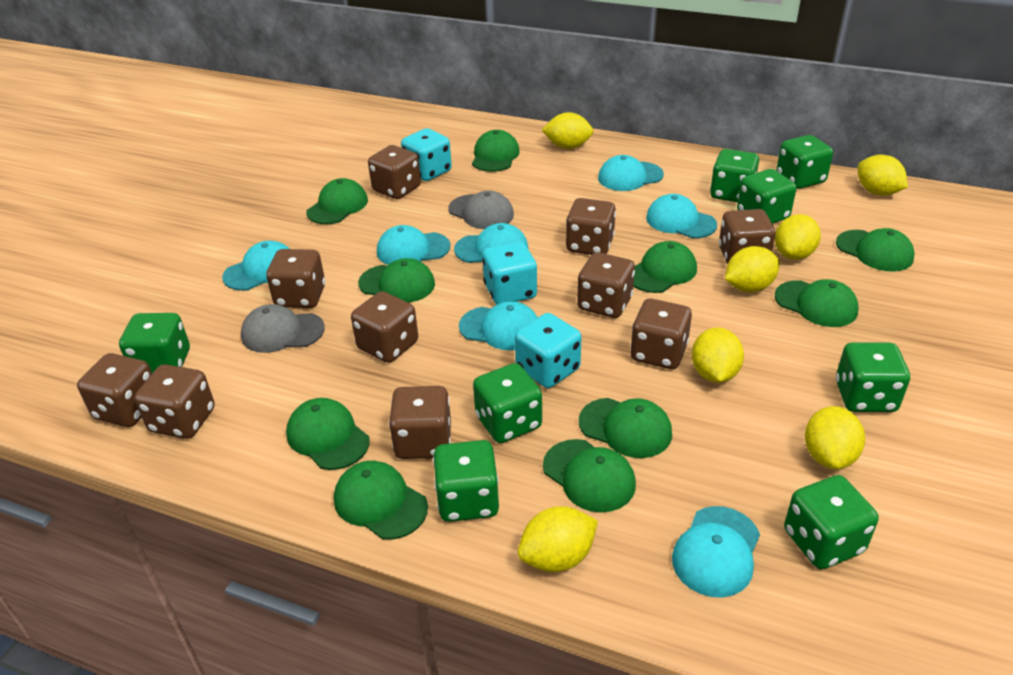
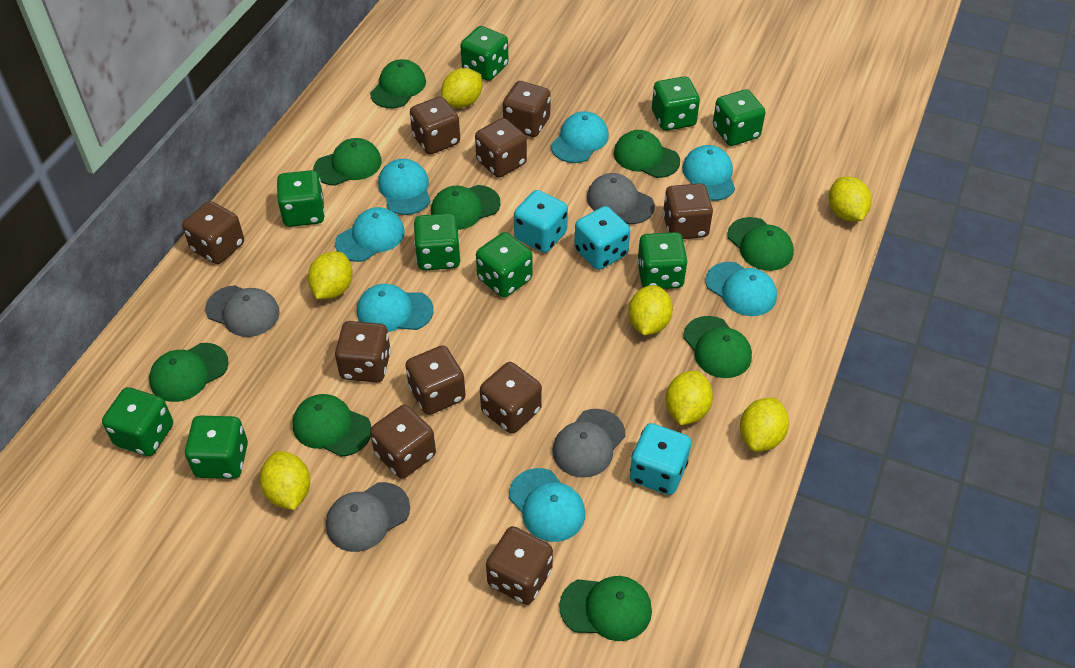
green cap: [286,398,370,470] [306,178,368,224] [334,461,428,540] [358,258,435,303] [472,130,520,172] [543,439,636,513] [579,398,672,458] [633,241,697,293] [775,279,859,327] [836,228,915,271] = 10 -> [149,343,228,402] [292,394,371,457] [313,138,382,186] [370,59,426,108] [431,185,500,230] [559,576,652,641] [614,130,680,178] [683,316,752,378] [727,217,794,271] = 9
green dice: [119,313,190,373] [433,440,499,522] [473,363,542,443] [710,149,759,202] [737,169,796,224] [776,135,833,189] [784,475,879,569] [836,342,910,412] = 8 -> [102,387,173,456] [185,416,248,479] [277,170,325,227] [413,213,460,271] [460,26,509,81] [476,232,533,297] [637,232,688,289] [652,76,700,131] [713,89,766,146] = 9
grey cap: [241,304,325,353] [448,190,514,229] = 2 -> [205,285,280,337] [326,482,410,552] [552,409,625,477] [587,173,655,224] = 4

